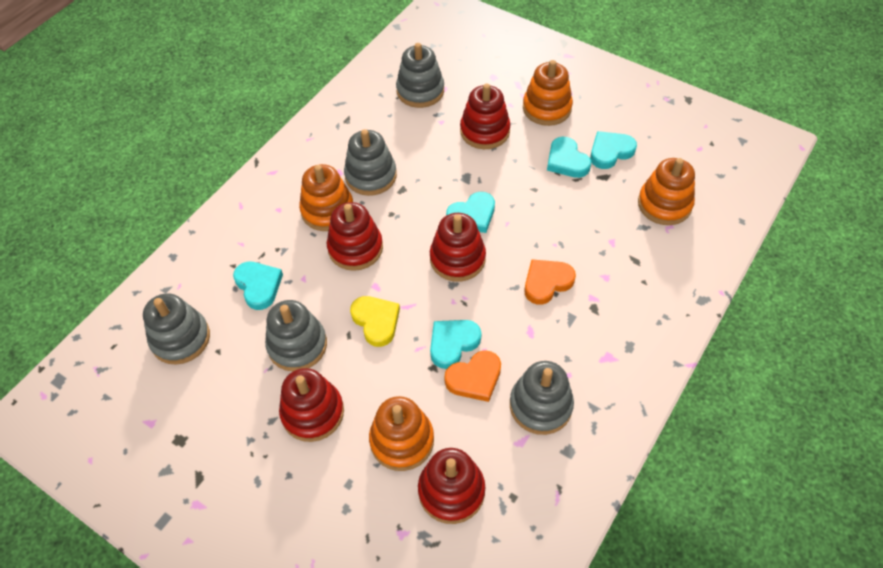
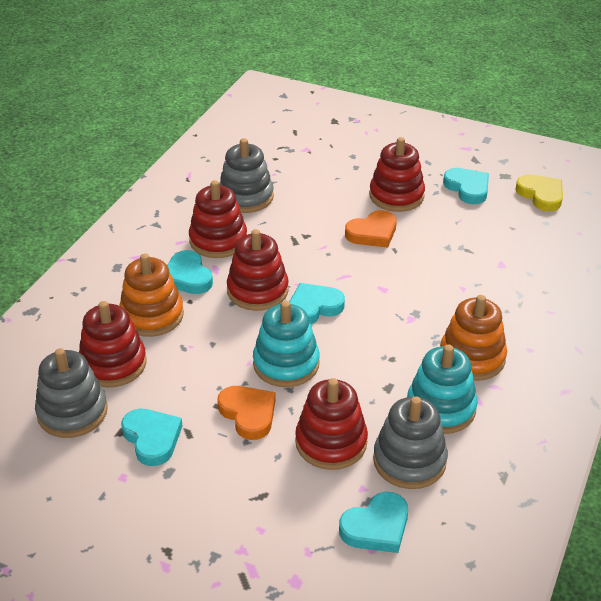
grey stacking toy: [143,293,210,365] [265,300,327,371] [344,129,397,196] [396,43,444,108] [510,361,574,435] = 5 -> [35,348,108,438] [219,138,274,213] [373,396,448,489] = 3
orange stacking toy: [299,164,353,231] [369,396,434,471] [523,60,573,126] [638,158,695,225] = 4 -> [119,253,184,337] [440,295,507,381] = 2
turquoise stacking toy: none = 0 -> [253,301,320,387] [407,344,478,434] = 2

